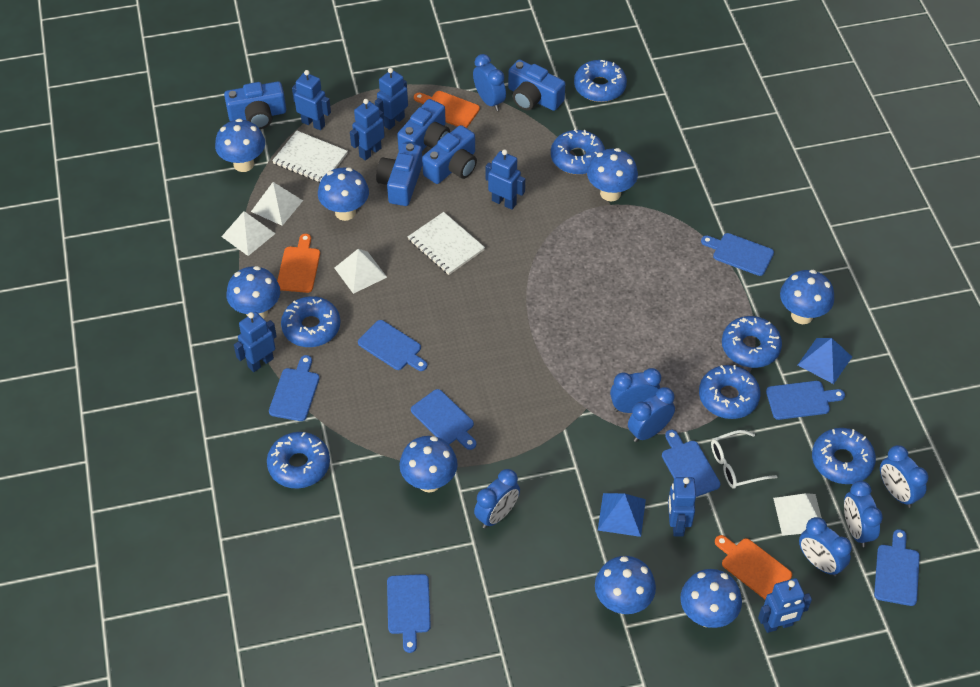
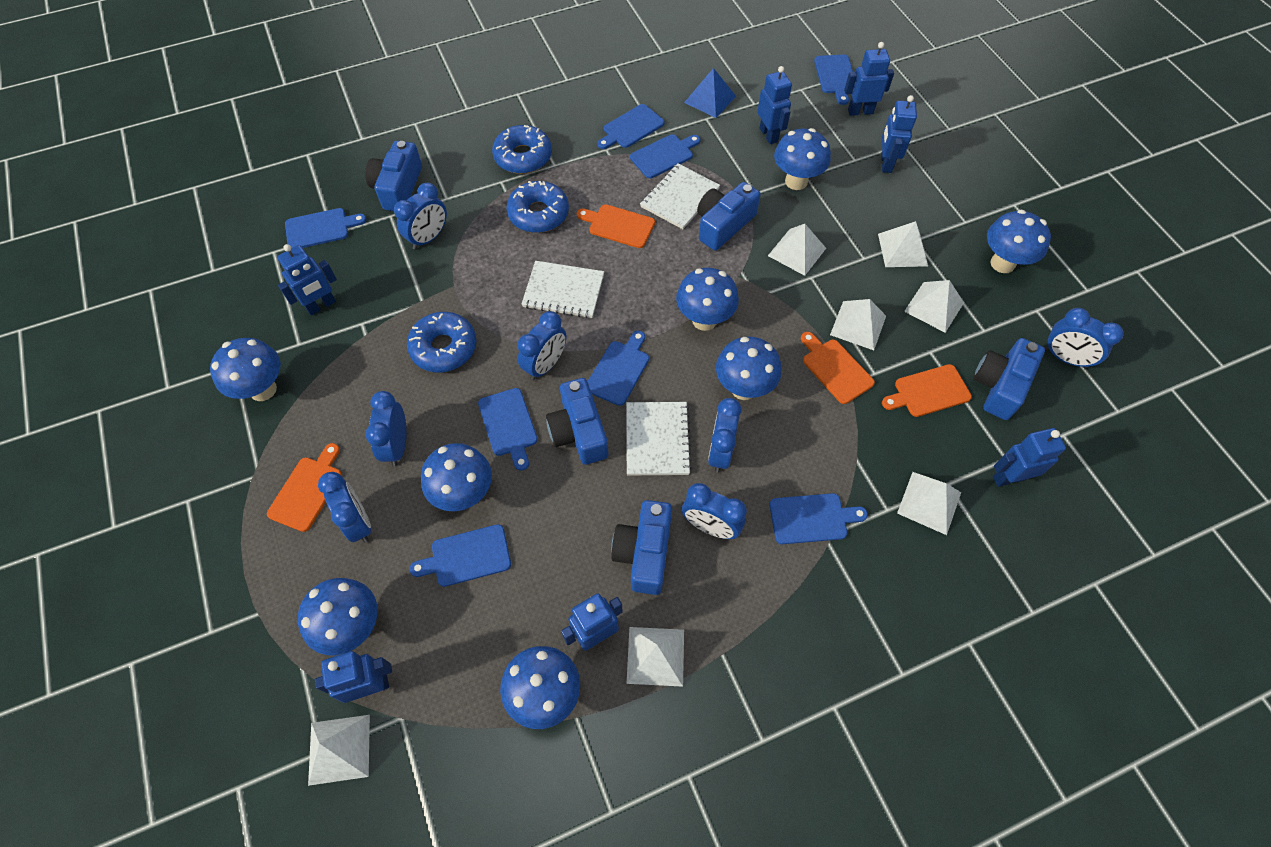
blue donut: [267,432,330,489] [281,296,340,347] [551,129,605,175] [574,60,627,102] [699,365,760,419] [722,316,782,368] [812,428,876,484] = 7 -> [407,312,476,373] [492,125,552,174] [507,181,569,233] = 3
blue pyramid: [598,493,646,537] [798,338,852,384] = 2 -> [684,68,736,118] = 1
orange cutting board: [277,234,320,293] [414,91,480,128] [715,535,792,600] = 3 -> [267,443,342,532] [577,204,655,248] [801,332,875,404] [882,364,972,417] = 4
white glasses: [711,430,777,488] = 1 -> none = 0
white notebook: [272,131,348,183] [408,212,485,275] = 2 -> [521,261,604,318] [626,402,692,475] [640,163,720,229] = 3
white pyramid: [221,211,276,256] [251,182,303,226] [335,249,387,294] [773,493,822,536] = 4 -> [308,715,370,786] [627,627,684,687] [768,224,826,276] [830,299,886,350] [878,221,928,267] [897,472,961,535] [904,280,964,333] = 7

